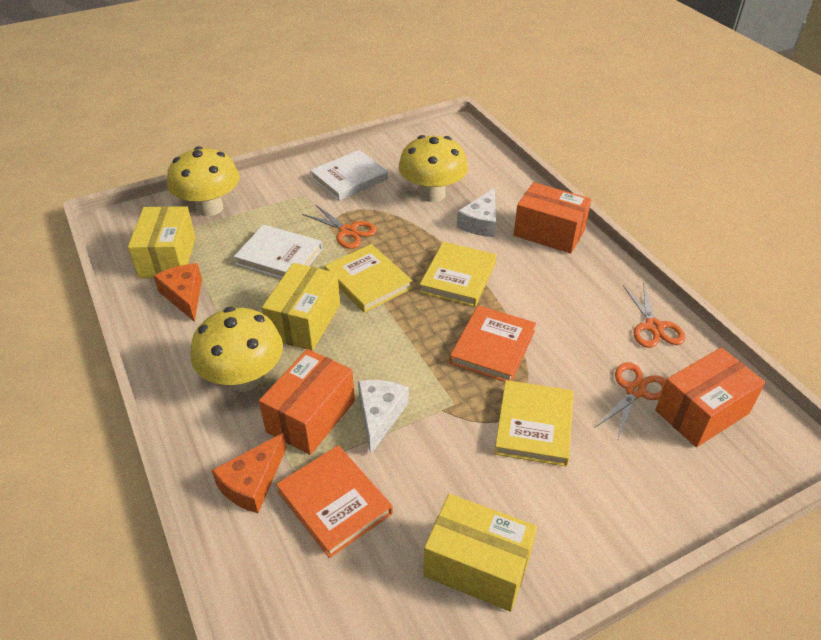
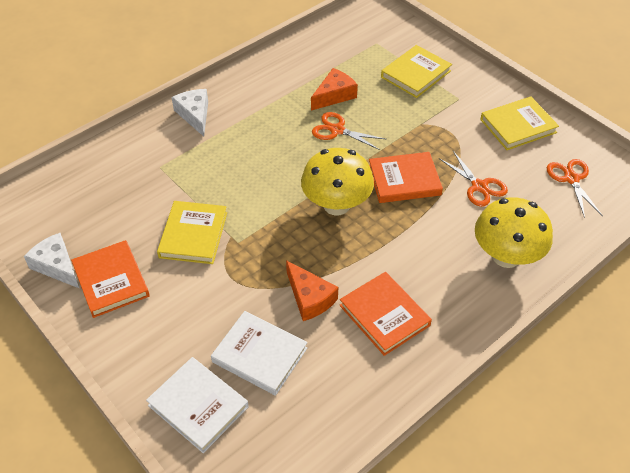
orange book: [276,445,393,558] [450,305,536,382] = 2 -> [71,240,150,318] [340,272,432,356] [369,152,443,203] = 3
orange box: [259,349,355,455] [514,182,591,254] [655,347,766,447] = 3 -> none = 0
yellow box: [128,206,196,279] [262,263,340,351] [423,494,537,612] = 3 -> none = 0
yellow mushroom: [167,146,239,216] [191,307,283,392] [399,135,468,202] = 3 -> [301,148,374,215] [475,197,553,268] = 2

